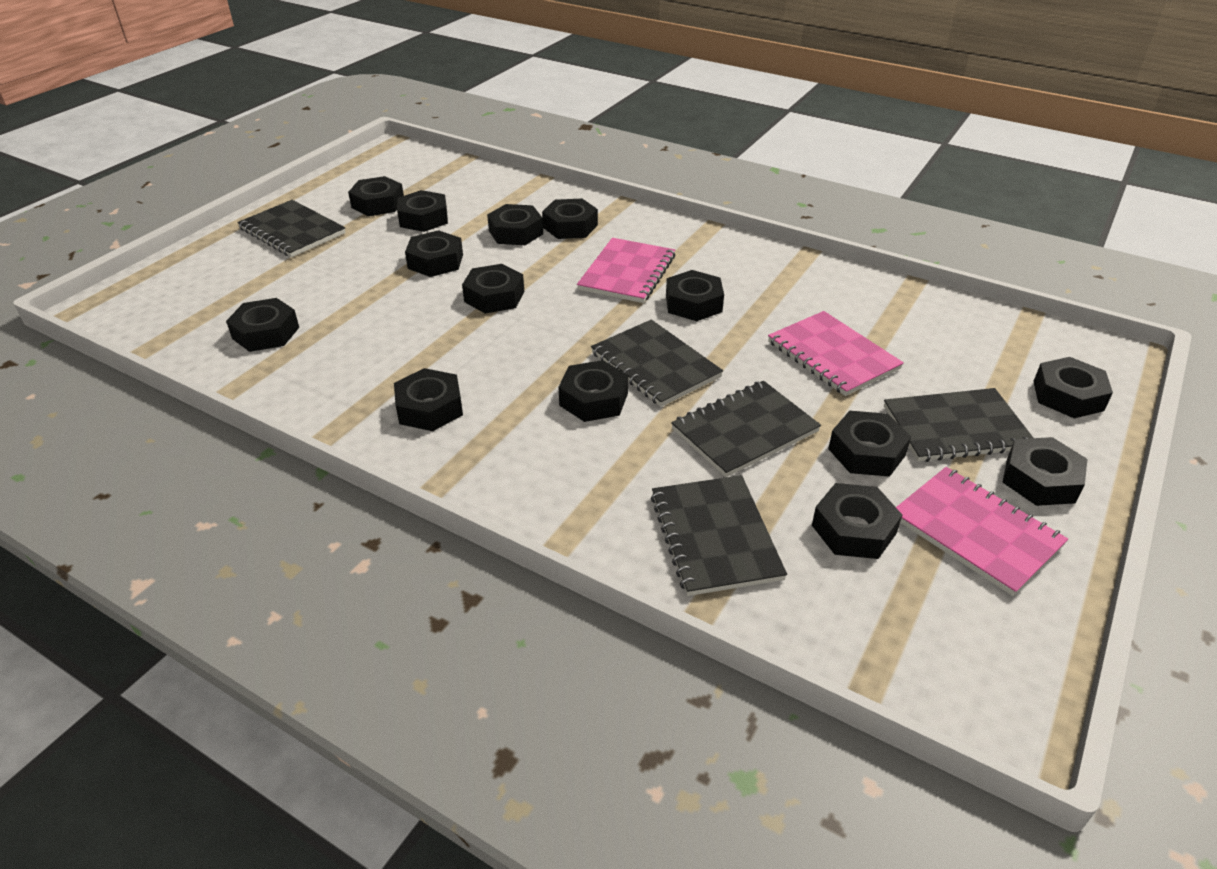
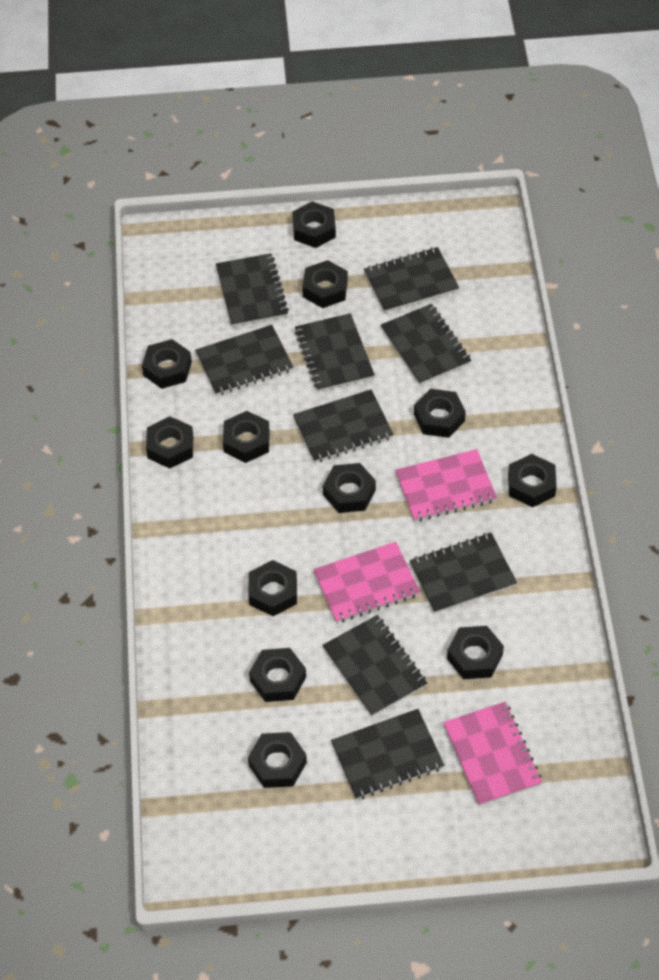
black notebook: [237,200,346,257] [591,319,723,407] [651,475,787,596] [671,381,821,477] [884,388,1033,462] = 5 -> [195,325,293,396] [216,253,289,327] [293,390,394,463] [295,313,375,392] [323,615,427,716] [331,709,444,800] [364,247,459,313] [381,304,472,385] [410,533,517,614] = 9
black nut: [226,298,299,352] [348,176,404,216] [394,368,463,431] [397,190,448,232] [405,230,463,277] [462,264,524,314] [487,204,543,245] [542,199,598,239] [558,360,628,422] [666,270,724,321] [812,483,902,559] [828,411,911,477] [1003,437,1088,506] [1033,357,1113,418] = 14 -> [142,339,192,389] [146,416,193,469] [223,411,270,463] [248,560,297,616] [248,732,307,788] [249,648,306,702] [292,201,336,248] [302,260,348,308] [323,463,376,513] [414,389,466,438] [447,626,504,679] [508,454,557,507] = 12

